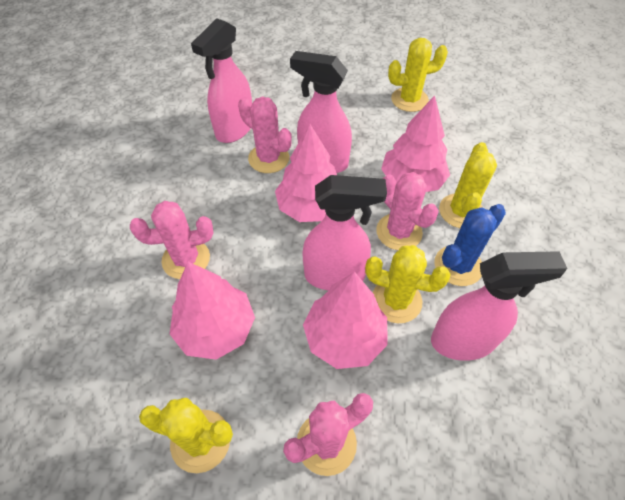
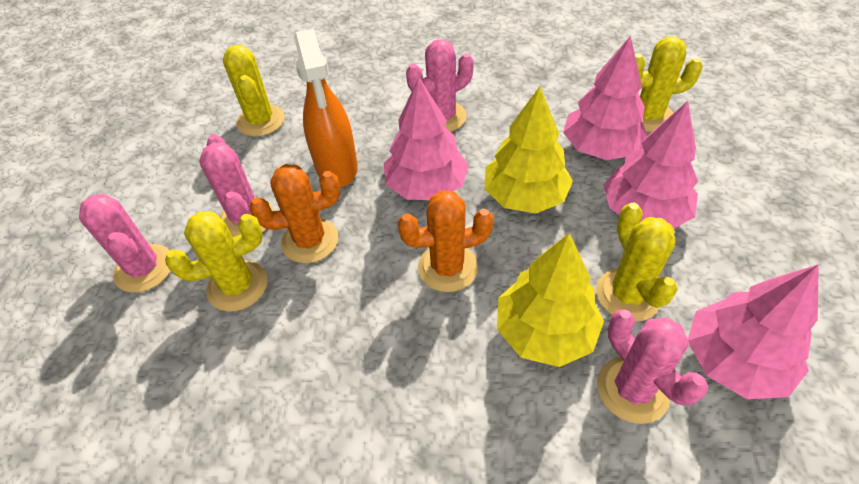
blue cactus: [434,204,506,286] = 1 -> none = 0
orange cactus: none = 0 -> [250,164,340,263] [397,190,494,292] = 2
orange spray bottle: none = 0 -> [294,29,358,187] = 1
pink spray bottle: [191,18,252,143] [290,51,352,173] [302,175,387,291] [431,251,567,361] = 4 -> none = 0
yellow tree: none = 0 -> [485,87,573,213] [497,233,604,367] = 2

